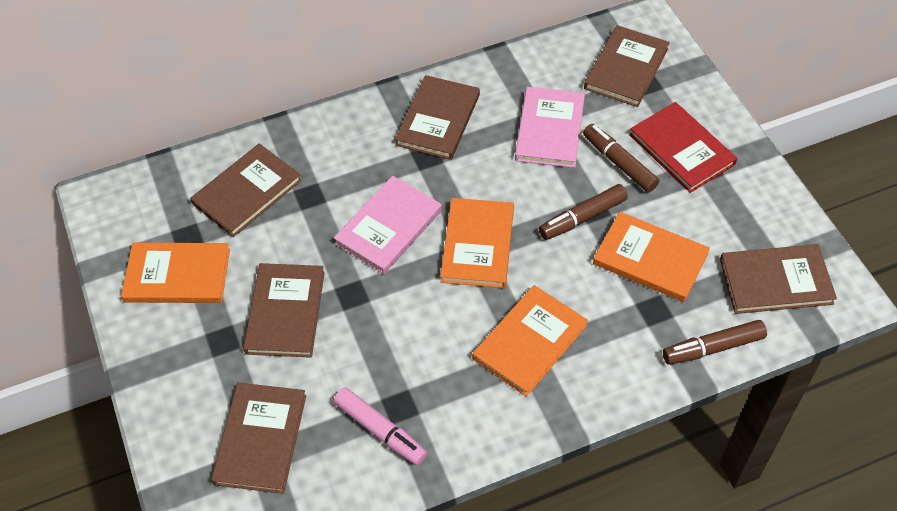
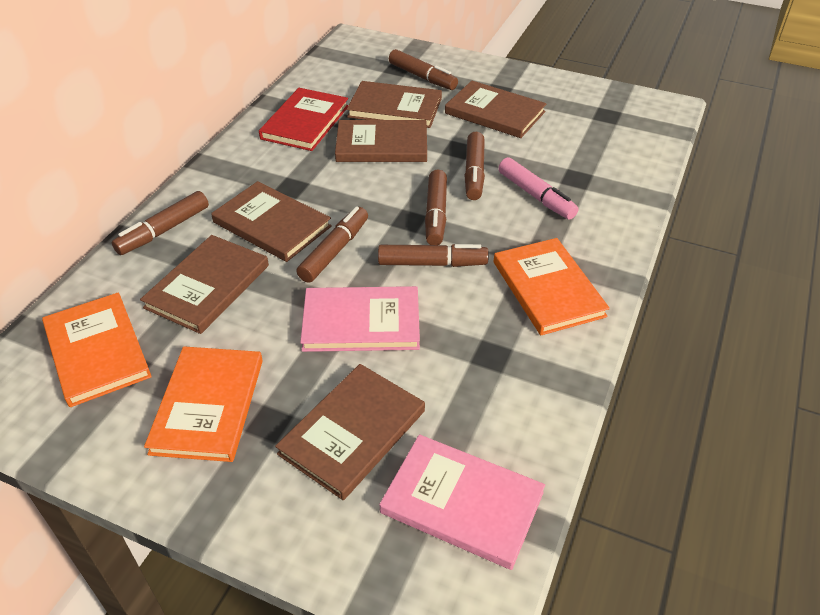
brown marker: [539,184,628,240] [583,124,659,192] [663,320,767,365] = 3 -> [112,191,209,255] [296,207,368,283] [378,244,489,267] [389,49,458,90] [425,170,447,245] [464,132,485,200] = 6
orange book: [121,243,230,303] [440,198,514,288] [472,285,588,397] [593,212,710,302] = 4 -> [42,292,152,407] [144,346,263,462] [493,238,610,335] = 3

